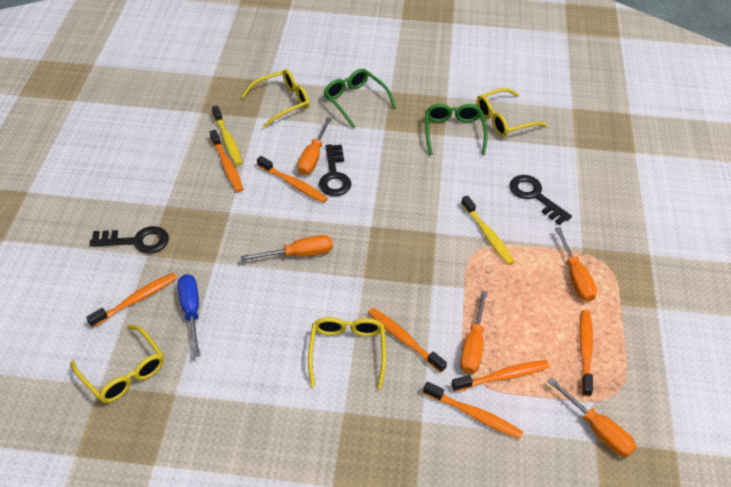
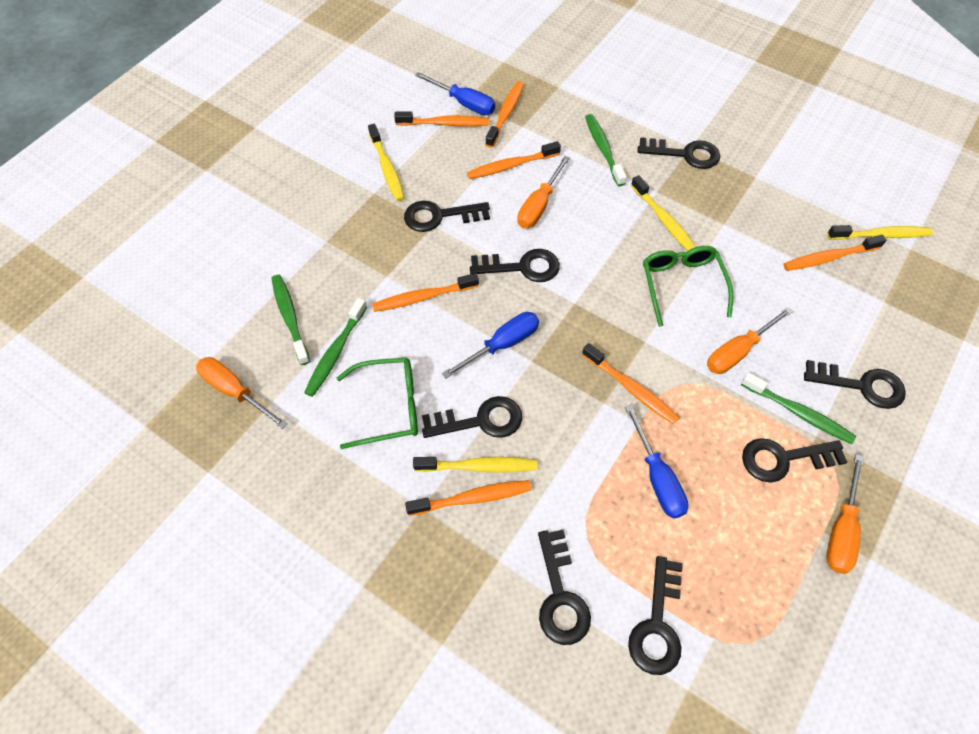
black key: [89,226,169,254] [319,144,352,196] [509,175,572,225] = 3 -> [404,201,490,232] [422,396,522,438] [470,249,560,282] [538,530,591,645] [628,556,683,675] [638,137,720,169] [742,438,847,482] [804,360,906,409] = 8
blue screwdriver: [178,274,200,357] = 1 -> [415,72,495,115] [442,312,539,379] [625,405,688,519] = 3
green toothbrush: none = 0 -> [271,275,310,365] [304,298,367,397] [585,114,627,186] [741,372,856,444] = 4
orange screwdriver: [241,235,333,261] [297,117,332,175] [460,291,487,374] [547,377,636,457] [555,227,597,302] = 5 -> [196,357,288,429] [517,156,570,228] [707,307,793,374] [827,454,864,574] = 4
yellow glasses: [70,325,164,403] [241,69,310,128] [308,317,386,389] [477,88,547,137] = 4 -> none = 0
yellow toothbrush: [212,106,242,166] [461,195,515,265] = 2 -> [368,124,405,201] [413,457,537,473] [631,175,696,251] [827,225,933,240] = 4

